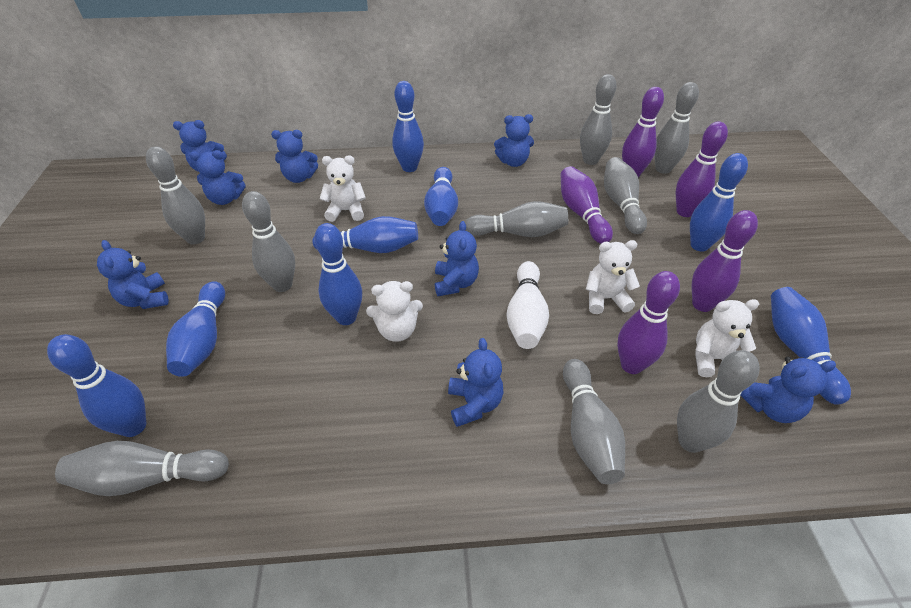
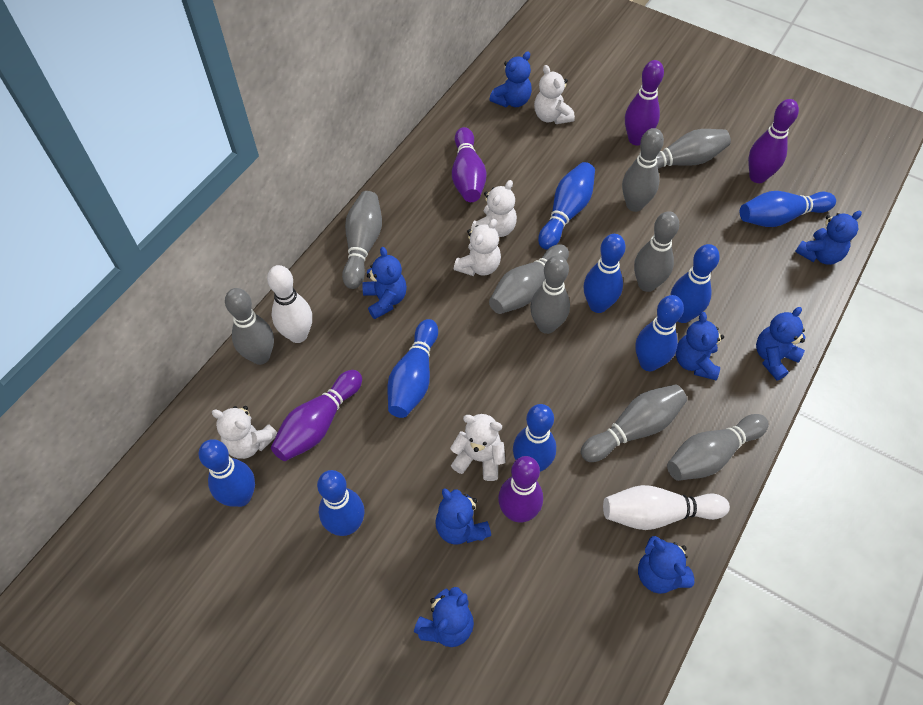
blue bowling pin: [47,334,146,437] [166,281,225,377] [312,216,418,253] [314,223,362,325] [392,81,424,172] [424,167,458,226] [690,153,748,252] [771,287,851,404] = 8 -> [199,439,255,507] [317,470,364,536] [387,319,438,418] [513,404,556,472] [538,162,595,250] [584,234,626,313] [635,295,684,371] [671,244,720,323] [740,191,836,227] = 9
white bowling pin: [506,261,549,349] = 1 -> [267,265,312,343] [603,485,730,530] = 2
white teddy bear: [320,156,366,222] [366,281,423,342] [586,240,640,314] [695,299,759,377] = 4 -> [212,406,277,459] [450,414,506,481] [454,219,501,276] [471,180,517,237] [534,65,575,124] = 5

